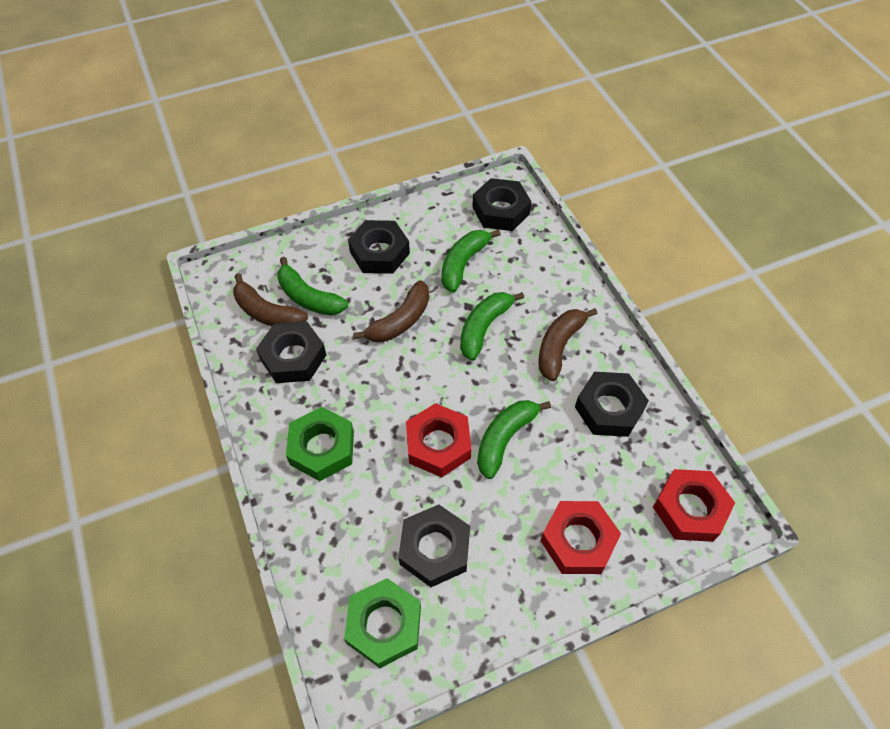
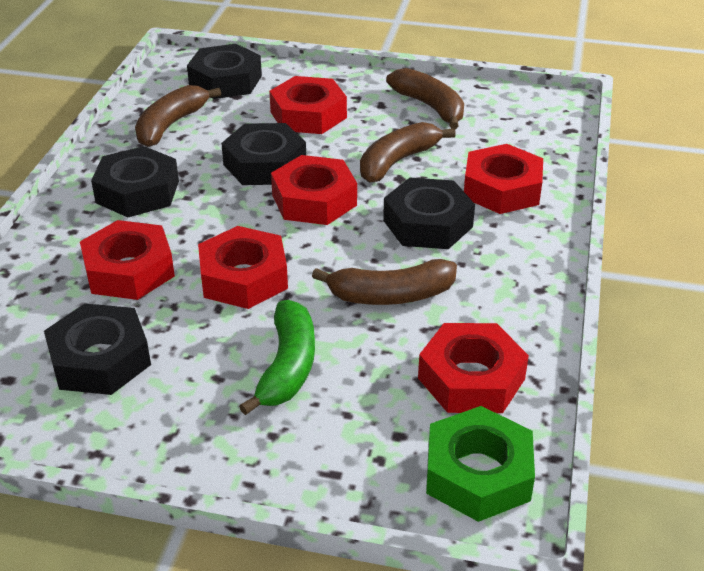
brown banana: [233,273,308,326] [353,280,429,342] [538,308,597,381] = 3 -> [135,85,221,147] [312,259,457,305] [360,122,456,183] [386,68,464,129] = 4
green banana: [277,257,348,315] [442,230,501,293] [460,292,524,361] [477,400,551,479] = 4 -> [239,300,315,415] = 1
green nut: [286,407,354,481] [344,578,421,668] = 2 -> [426,406,535,522] = 1
red nut: [406,403,472,477] [540,501,621,574] [653,469,735,542] = 3 -> [80,220,175,300] [198,226,288,309] [269,76,347,134] [271,155,357,225] [418,323,529,413] [464,144,543,214] = 6

